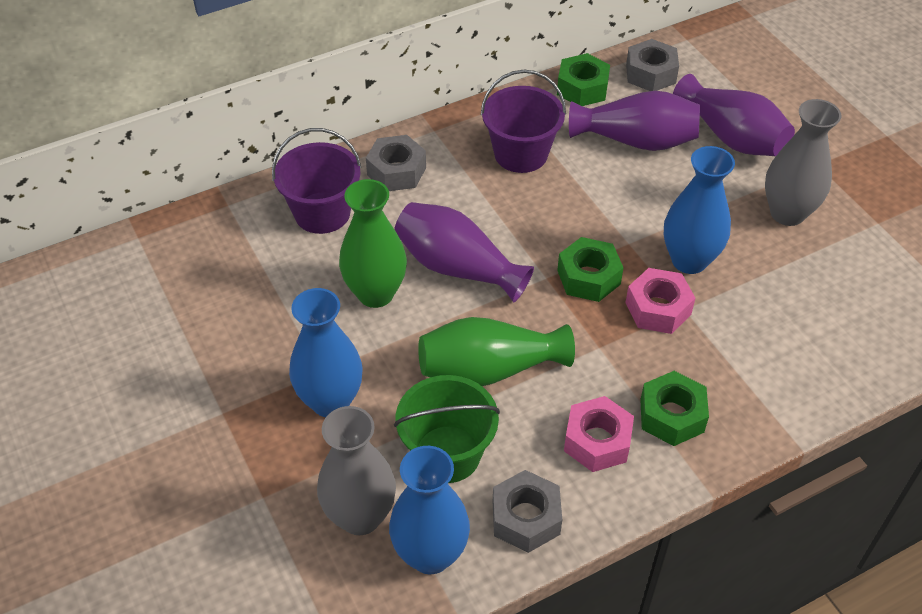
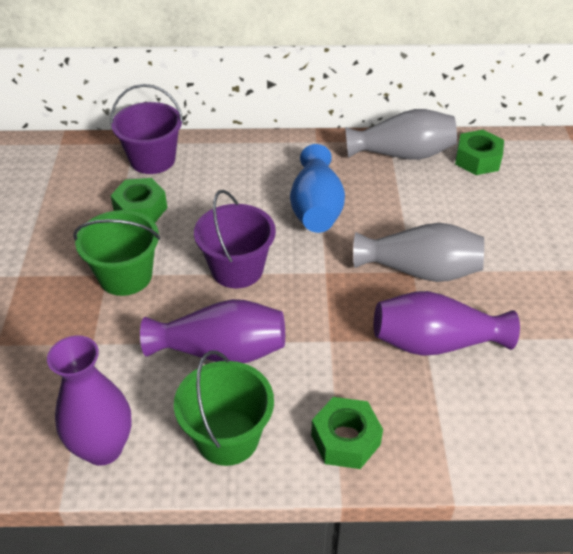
blue vase: [289,288,363,417] [389,446,470,574] [664,146,735,274] = 3 -> [290,144,345,233] = 1
green bucket: [394,375,500,483] = 1 -> [73,210,160,296] [174,350,274,466] = 2
green vase: [339,179,407,308] [418,317,575,386] = 2 -> none = 0
grey nut: [366,135,426,191] [493,470,562,553] [626,39,679,91] = 3 -> none = 0
pink nut: [564,396,634,472] [625,268,695,334] = 2 -> none = 0

